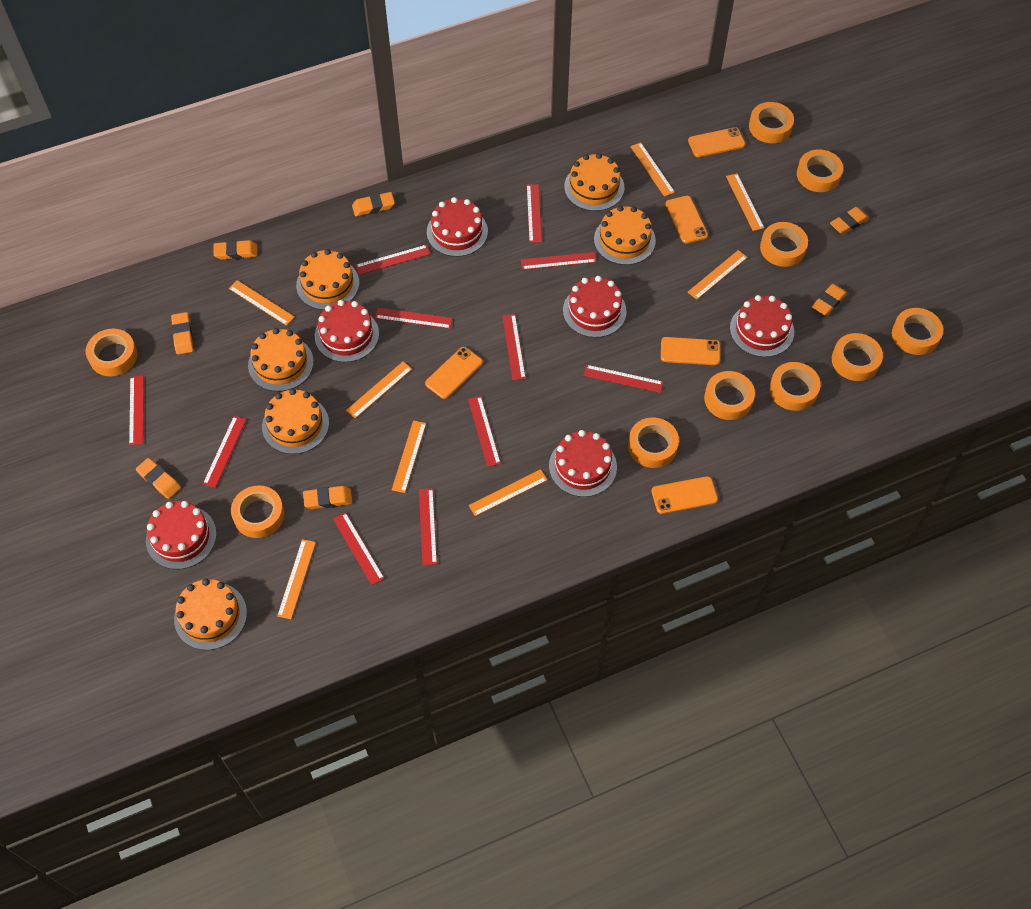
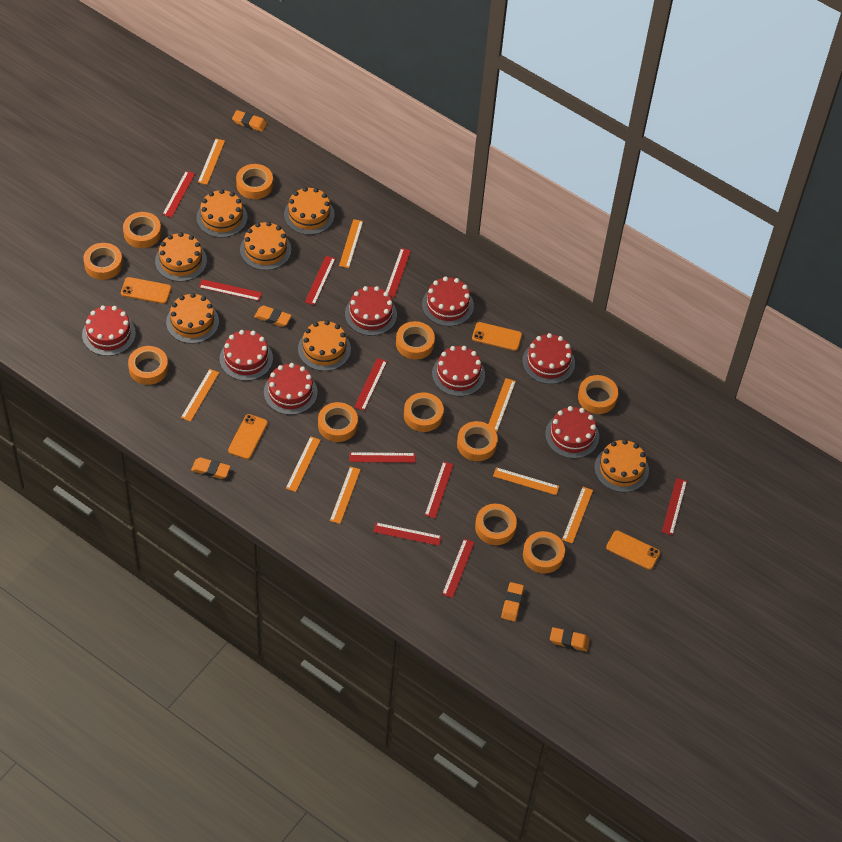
orange cake: [174,578,247,650] [248,328,314,391] [262,389,329,454] [296,249,359,310] [564,153,624,211] [594,206,656,265] = 6 -> [155,232,207,282] [166,293,219,344] [197,189,247,238] [240,222,291,270] [284,187,335,235] [298,320,351,371] [594,439,649,492] = 7
orange eraser: [136,458,181,499] [171,312,193,355] [213,240,257,260] [303,486,352,509] [352,192,395,216] [812,284,847,316] [830,207,869,235] = 7 -> [191,458,231,479] [232,110,267,132] [254,306,292,327] [501,582,524,622] [550,627,590,651] = 5
orange phone: [425,347,483,399] [651,476,718,514] [661,337,720,365] [665,196,708,244] [688,127,745,157] = 5 -> [121,277,171,304] [228,414,268,460] [472,322,522,351] [606,530,660,570] = 4
orange tape: [86,329,137,376] [231,485,285,538] [628,418,679,468] [704,371,755,420] [749,102,794,143] [760,222,808,267] [769,362,821,411] [797,149,843,192] [832,333,883,381] [892,308,943,355] = 10 -> [83,243,123,280] [123,212,161,248] [128,346,168,385] [236,164,273,199] [318,402,358,442] [396,321,435,360] [404,392,444,432] [457,421,498,461] [475,504,517,545] [523,531,565,573] [578,375,618,414] = 11
red cake: [146,501,217,569] [315,300,379,362] [427,197,488,257] [549,430,617,497] [563,276,627,338] [730,295,794,357] = 6 -> [82,305,136,356] [220,330,273,381] [264,363,318,415] [345,286,397,336] [422,277,474,326] [432,346,485,396] [522,333,575,384] [545,406,599,459] = 8
red ruler: [129,375,144,445] [203,416,246,488] [333,512,384,585] [355,245,430,275] [375,308,453,329] [419,488,437,565] [468,396,501,467] [502,314,526,380] [521,252,597,270] [527,184,542,243] [583,365,663,393] = 11 -> [162,171,195,218] [199,279,262,301] [305,256,336,305] [349,452,415,463] [354,358,387,411] [373,522,442,546] [386,248,411,297] [425,461,454,518] [442,539,475,598] [662,478,687,535] = 10

